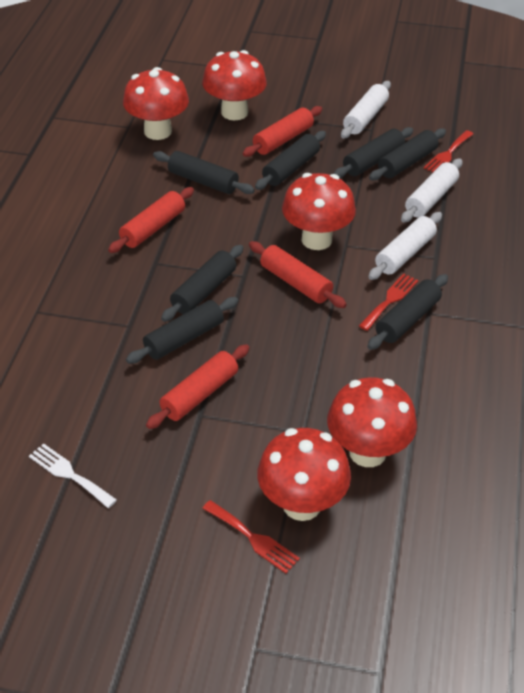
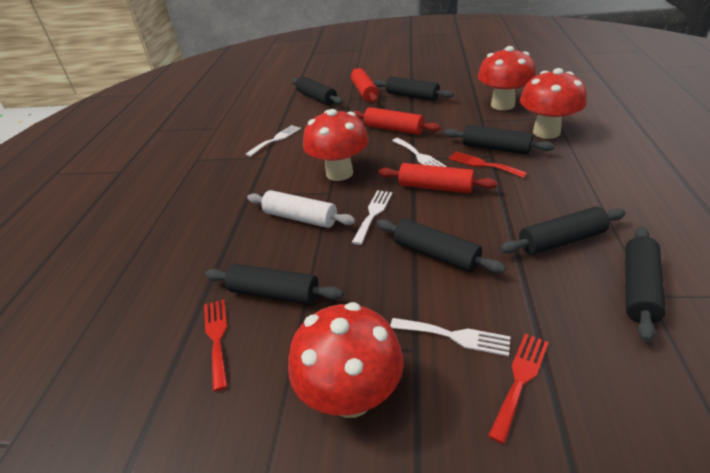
red mushroom: [123,67,189,140] [202,50,267,120] [257,428,351,521] [282,173,356,250] [327,377,417,467] = 5 -> [288,302,404,418] [303,109,369,181] [478,46,536,110] [520,68,587,139] = 4
red rolling pin: [108,187,194,253] [146,344,250,429] [243,106,322,157] [249,241,347,308] = 4 -> [351,68,379,102] [353,107,440,135] [378,163,498,193] = 3
white fork: [29,443,117,508] = 1 -> [246,125,301,157] [352,190,392,245] [390,318,511,356] [392,138,447,167] = 4
white rolling pin: [341,81,391,139] [368,212,442,280] [401,159,462,223] = 3 -> [247,190,356,228] = 1

